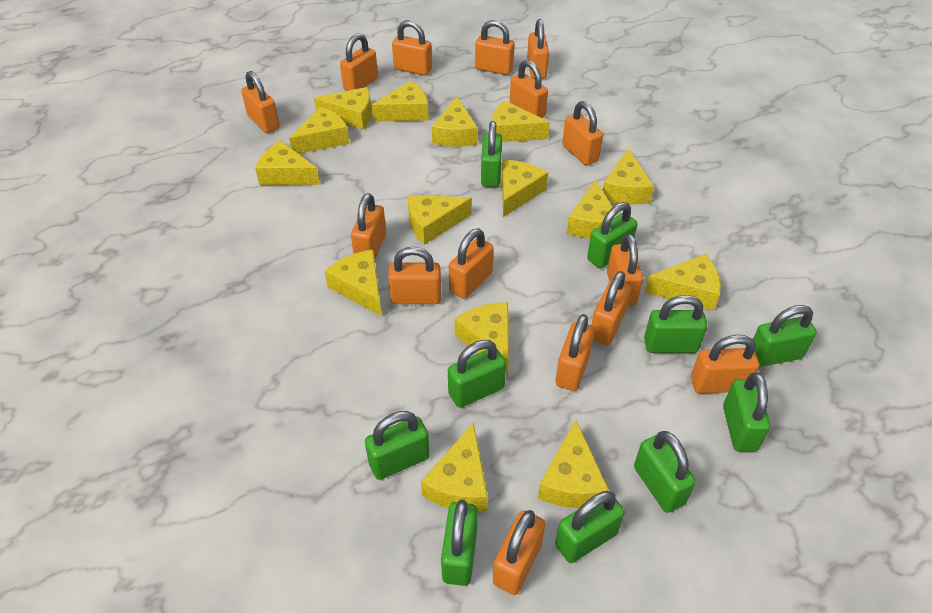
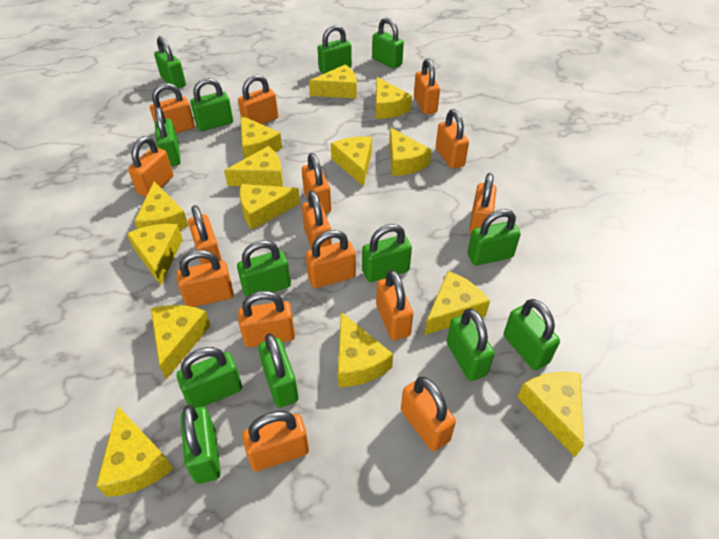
green padlock: [365,411,430,480] [441,500,478,586] [448,340,506,408] [481,121,502,187] [555,491,625,563] [587,202,638,269] [634,431,696,513] [644,295,707,353] [723,372,771,452] [753,305,817,367] = 10 -> [154,36,186,88] [155,107,181,166] [177,347,242,408] [181,405,221,484] [190,78,233,131] [237,240,291,297] [258,333,299,408] [318,25,352,74] [362,224,412,282] [372,18,404,69] [447,308,495,381] [467,209,521,266] [504,299,560,370] = 13
yellow cheese: [255,140,320,185] [289,107,350,154] [314,87,372,130] [325,250,382,316] [371,81,429,122] [408,195,472,245] [421,423,488,512] [432,96,478,147] [455,302,509,376] [492,100,550,142] [502,160,548,217] [538,419,609,508] [567,180,618,239] [603,148,654,205] [645,254,721,311] = 15 -> [96,406,173,497] [127,224,183,285] [134,182,188,230] [151,305,211,380] [224,146,283,187] [240,115,282,159] [240,184,300,230] [309,64,357,99] [331,136,372,186] [338,312,393,387] [376,77,412,119] [389,127,432,176] [424,271,490,335] [517,372,584,457] = 14

